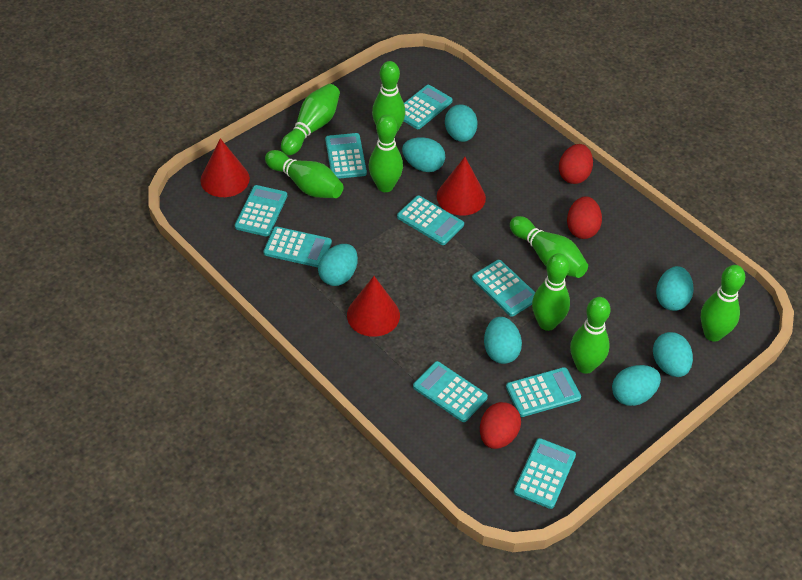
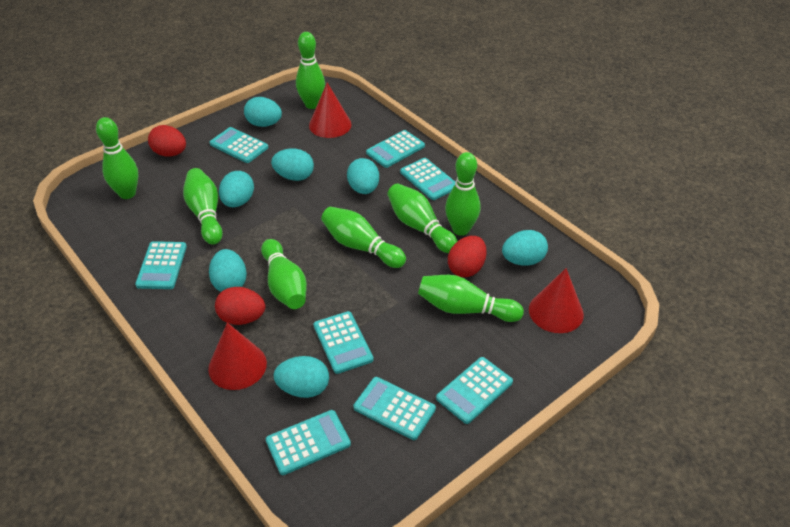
turquoise calculator: [235,185,287,237] [263,227,332,267] [325,133,367,179] [397,196,464,245] [404,85,453,129] [413,361,488,422] [472,260,535,317] [506,367,581,417] [514,438,576,509] = 9 -> [135,241,187,289] [210,127,268,163] [266,410,351,475] [314,311,374,374] [353,377,436,440] [366,130,425,168] [400,158,455,200] [436,357,513,424] = 8

